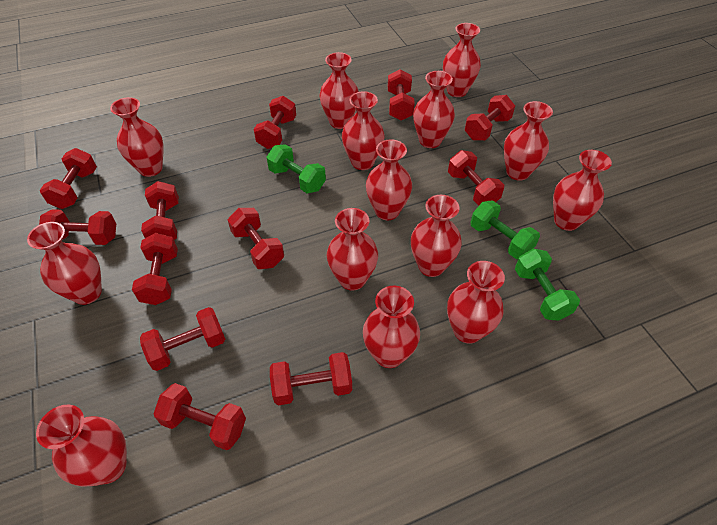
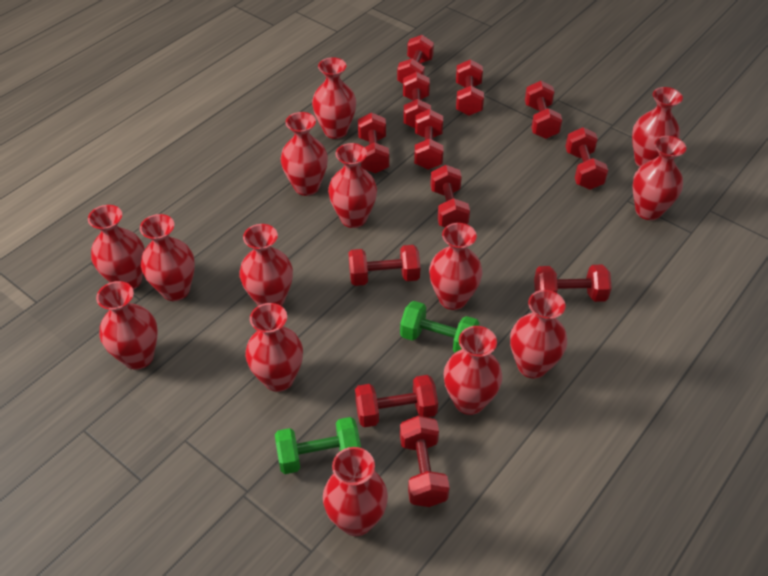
green dumbbell: [267,144,326,193] [470,200,540,259] [515,249,580,320] = 3 -> [275,417,361,474] [400,301,479,353] = 2

